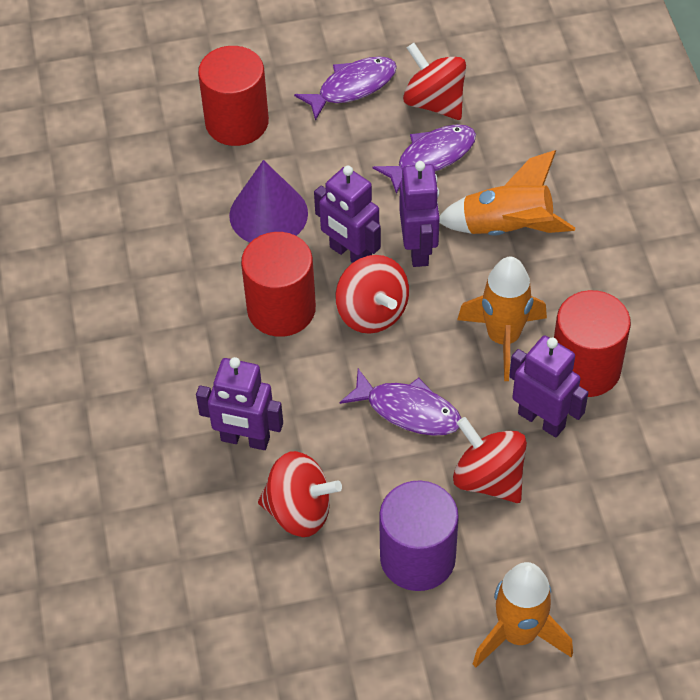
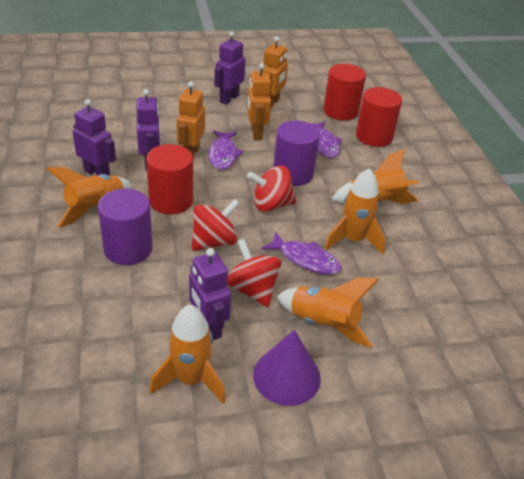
orange robot: none = 0 -> [177,81,205,159] [247,63,271,140] [260,36,288,108] = 3
orange rocket: [439,150,575,236] [457,257,547,381] [473,562,573,668] = 3 -> [46,167,132,228] [149,305,225,403] [277,277,379,348] [324,168,386,255] [332,148,419,204] = 5
purple cylinder: [379,480,459,591] = 1 -> [98,189,153,265] [273,121,320,186] = 2
red spinning top: [258,451,342,537] [335,255,409,334] [403,43,466,120] [453,417,527,503] = 4 -> [191,199,240,251] [227,239,281,307] [247,166,296,212] = 3

